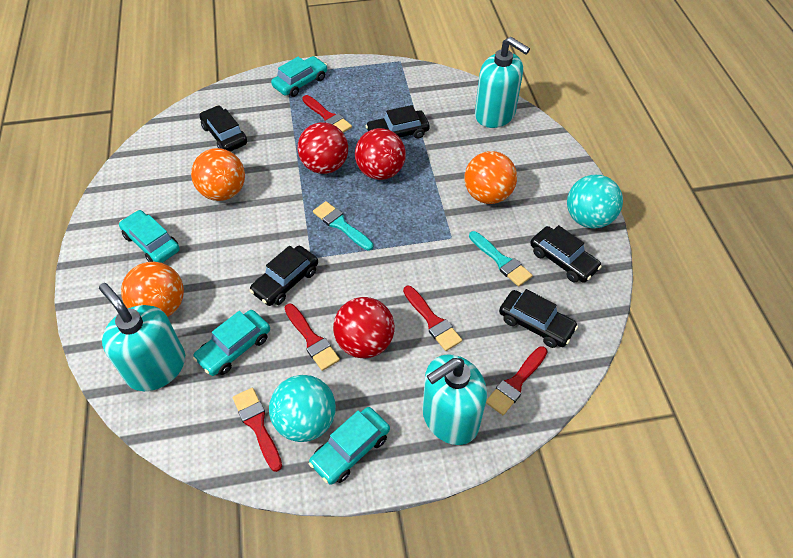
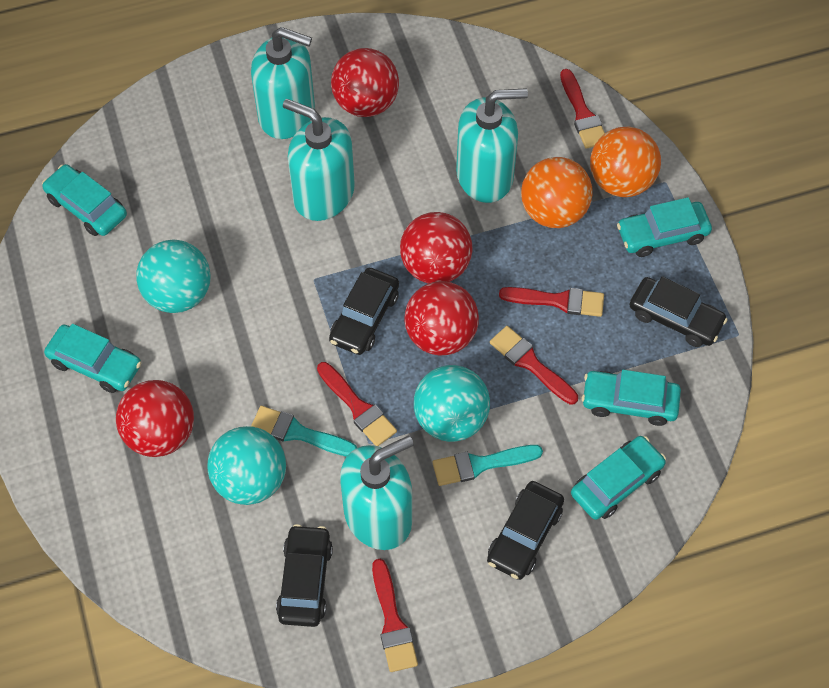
black car: [199,106,247,152] [250,246,318,306] [365,105,430,139] [499,289,578,348] [530,225,602,283] = 5 -> [276,524,333,627] [329,268,399,355] [487,481,564,580] [630,276,728,347] = 4
orange ball: [121,262,184,317] [191,148,245,201] [464,151,517,204] = 3 -> [521,157,593,228] [590,127,661,197] = 2
red ball: [298,122,348,174] [333,297,395,358] [355,128,406,180] = 3 -> [116,380,194,457] [331,48,399,117] [400,212,473,284] [405,281,479,356] = 4
turquoise ball: [269,375,336,442] [567,175,623,229] = 2 -> [137,240,210,313] [207,426,286,505] [414,365,490,442] = 3
turquoise car: [119,210,180,263] [193,310,270,376] [271,56,327,97] [309,407,390,485] = 4 -> [42,164,127,236] [44,324,141,393] [571,436,666,520] [582,370,681,426] [617,197,712,257] = 5
turquoise soap dispenser: [99,283,185,391] [422,354,487,445] [475,37,530,128] = 3 -> [251,27,315,139] [283,99,355,221] [340,436,414,550] [456,88,528,203] = 4

